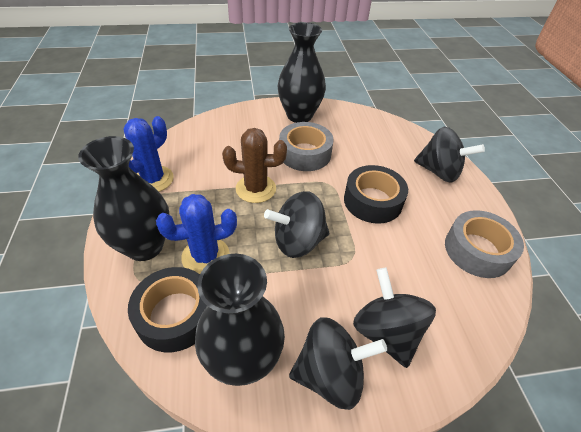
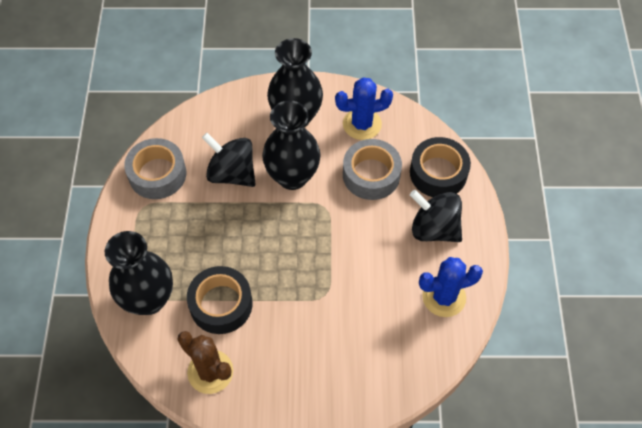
black spinning top: [264,191,330,258] [289,317,387,410] [353,268,436,368] [414,127,485,183] = 4 -> [202,133,256,187] [410,190,462,242] = 2

